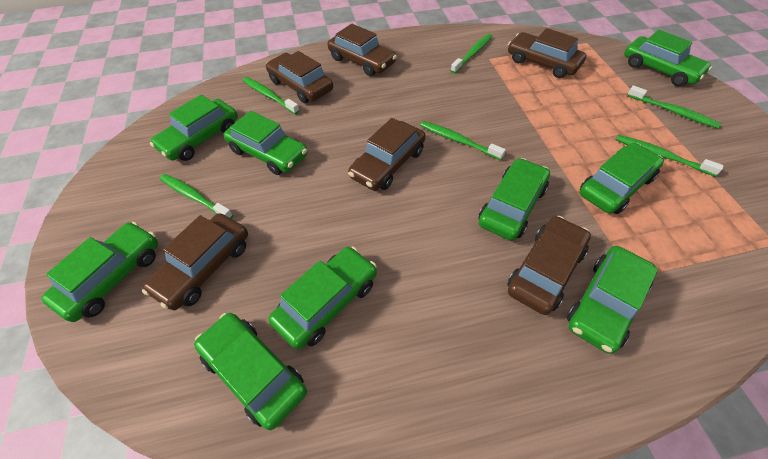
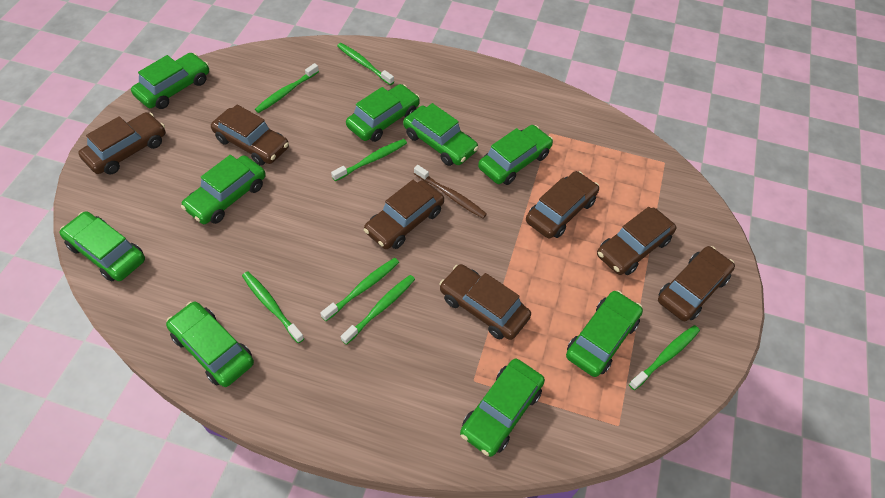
brown car: [142,213,248,310] [266,51,333,103] [327,24,397,76] [348,118,426,191] [507,216,591,315] [508,28,586,78] = 6 -> [78,112,166,174] [211,104,289,166] [364,180,444,249] [439,264,531,340] [526,171,599,238] [597,207,676,275] [658,246,735,321] = 7
brown toothbrush: none = 0 -> [414,165,487,218] = 1
green toothbrush: [160,174,233,219] [243,77,300,114] [420,121,506,160] [451,34,493,73] [616,135,724,177] [627,85,721,128] = 6 -> [242,271,304,343] [255,63,319,113] [320,258,399,321] [331,139,407,181] [337,43,394,85] [341,275,415,345] [629,325,700,390] = 7

